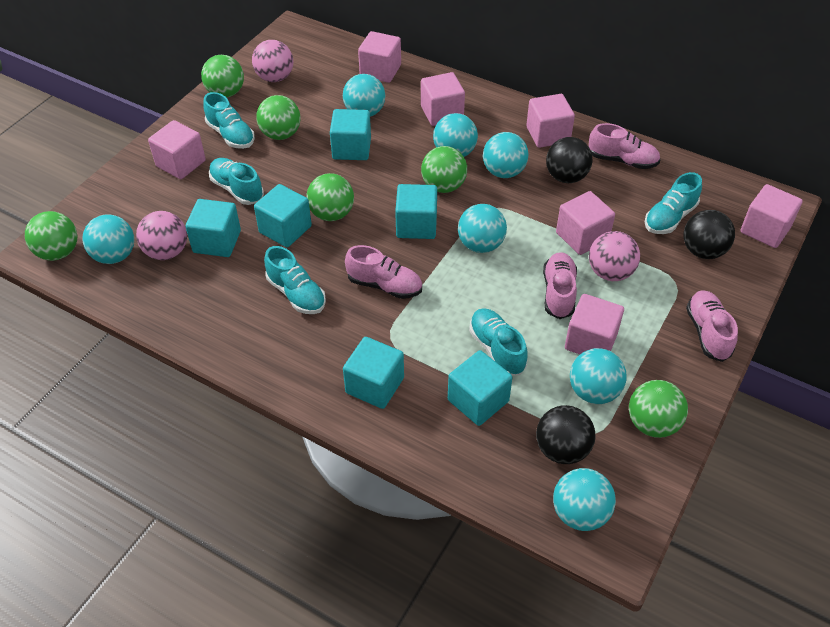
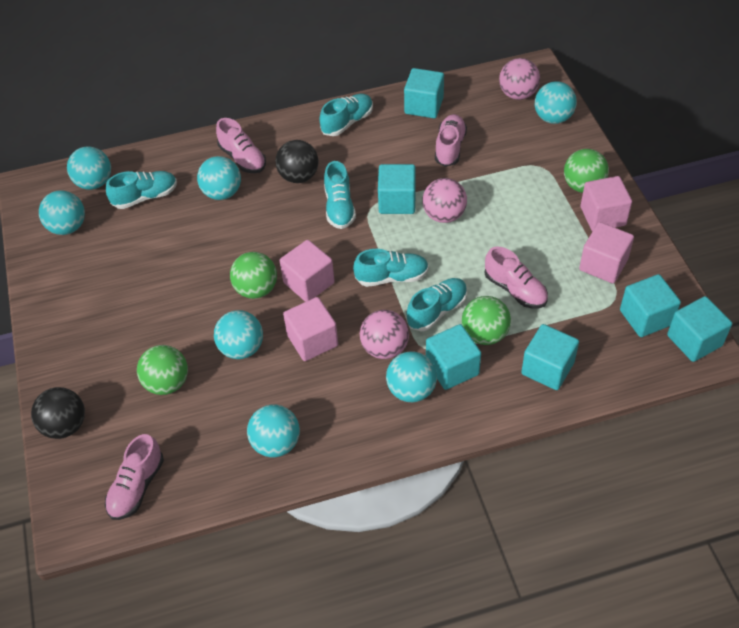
black ball: [536,405,596,464] [546,137,593,183] [683,210,735,259] = 3 -> [31,387,85,439] [276,140,318,183] = 2
green ball: [25,211,77,261] [201,55,244,98] [256,95,301,140] [307,173,354,221] [421,146,467,193] [629,380,688,438] = 6 -> [137,345,188,395] [230,252,277,299] [462,296,511,345] [564,149,609,193] = 4
pink cube: [148,120,206,179] [358,31,401,83] [421,72,465,126] [526,94,575,148] [556,191,615,255] [565,294,624,354] [740,184,803,248] = 7 -> [280,240,335,302] [283,297,338,361] [579,222,634,283] [580,176,632,231] = 4

